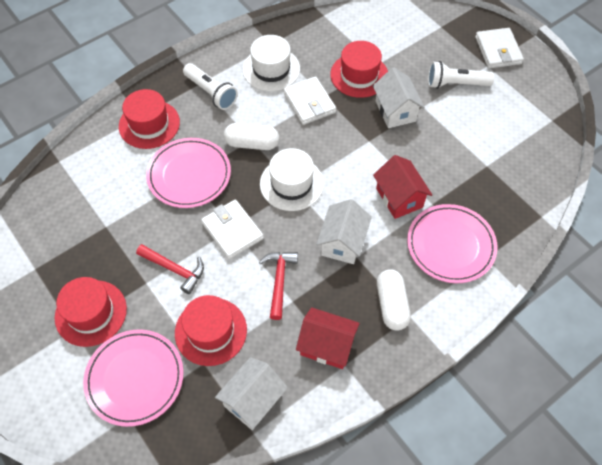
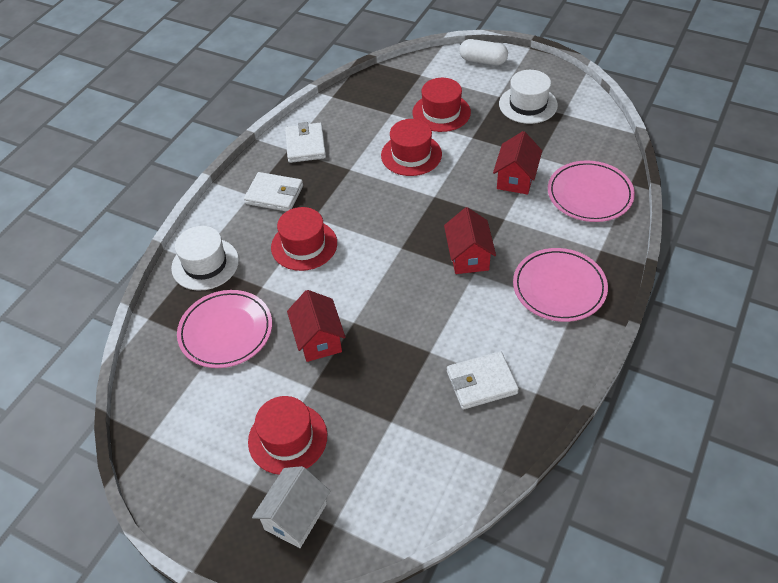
red hammer: [136,244,204,294] [259,252,298,320] = 2 -> none = 0
red house: [296,307,360,369] [373,155,432,219] = 2 -> [287,290,346,362] [444,207,496,274] [493,131,542,195] = 3
white capsule: [224,123,279,150] [377,270,411,331] = 2 -> [459,39,508,65] = 1
white flashlight: [183,63,238,110] [428,61,494,89] = 2 -> none = 0
white house: [215,357,288,430] [316,199,372,264] [373,67,425,128] = 3 -> [252,466,330,548] = 1

